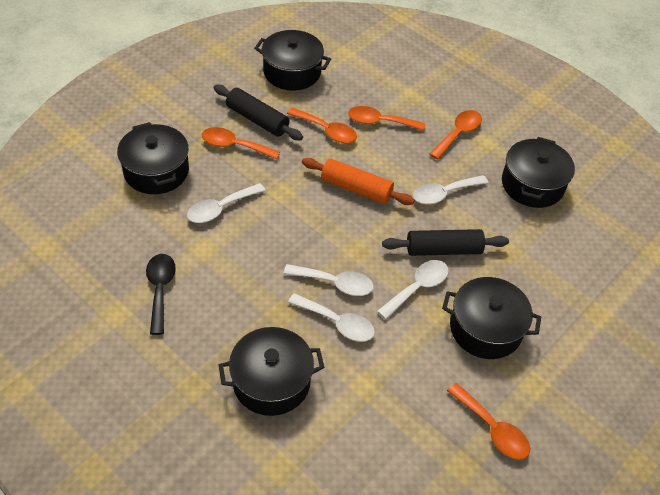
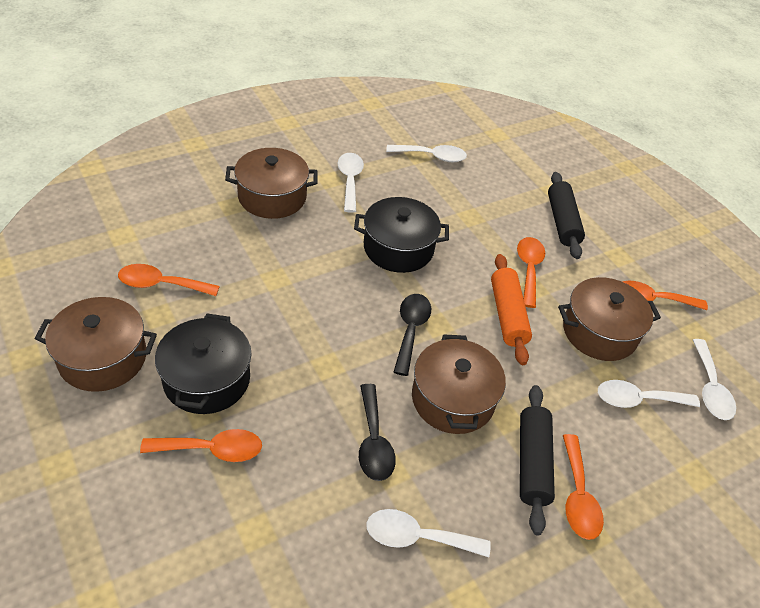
black pot: [117,122,189,194] [219,327,325,416] [254,30,331,91] [442,277,541,359] [502,137,575,208] = 5 -> [155,314,252,414] [354,197,449,273] = 2
black spoon: [146,254,176,335] = 1 -> [359,384,396,481] [394,294,431,376] = 2
brown pot: none = 0 -> [35,297,157,392] [225,148,318,219] [412,334,506,434] [558,277,661,361] = 4

